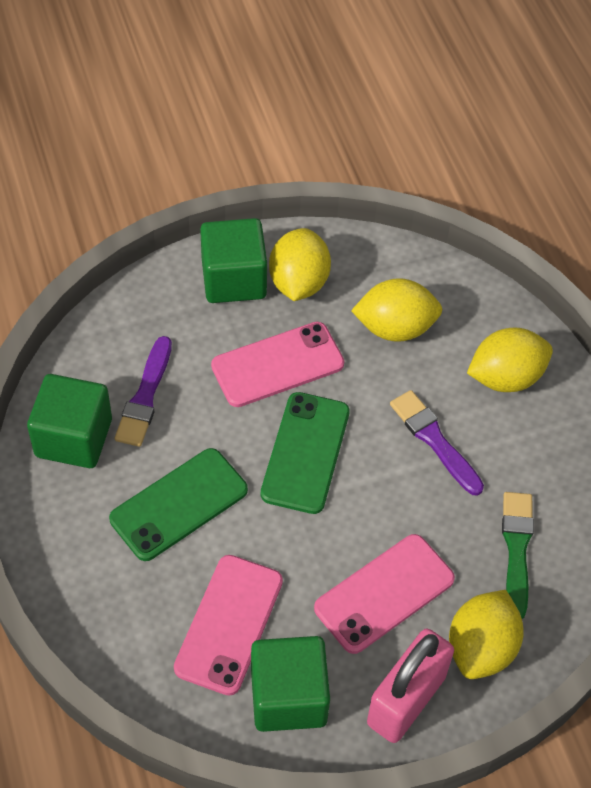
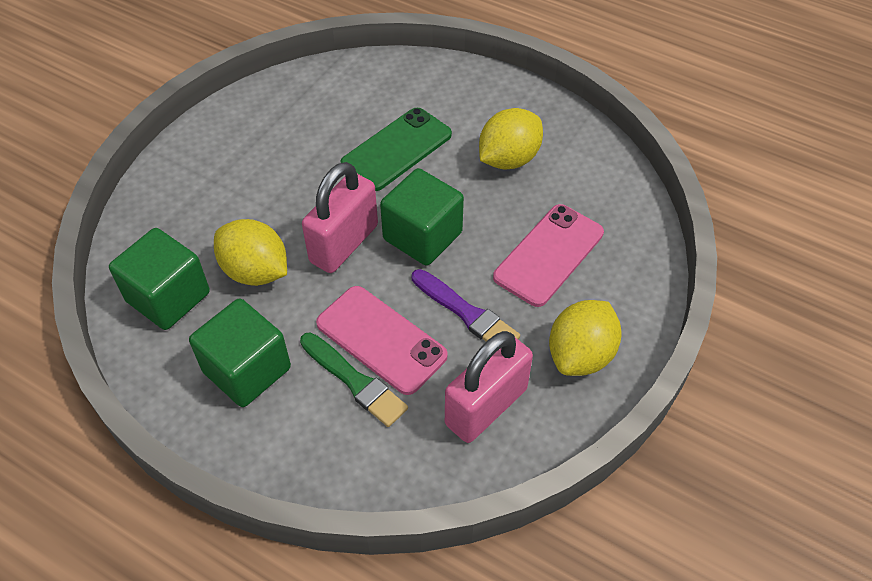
green phone: [109,448,248,561] [261,392,350,514] = 2 -> [340,108,452,191] = 1
pink padlock: [367,629,454,743] = 1 -> [302,162,378,273] [445,331,533,443] = 2
pink phone: [174,555,283,696] [211,322,344,407] [314,534,455,654] = 3 -> [316,286,448,395] [493,204,604,307] = 2
purple brush: [114,336,172,447] [390,390,484,496] = 2 -> [412,269,520,342] = 1
yellow lemon: [269,228,331,301] [351,278,443,342] [449,590,524,679] [467,328,553,392] = 4 -> [214,219,287,286] [479,108,543,170] [549,300,621,376] = 3

